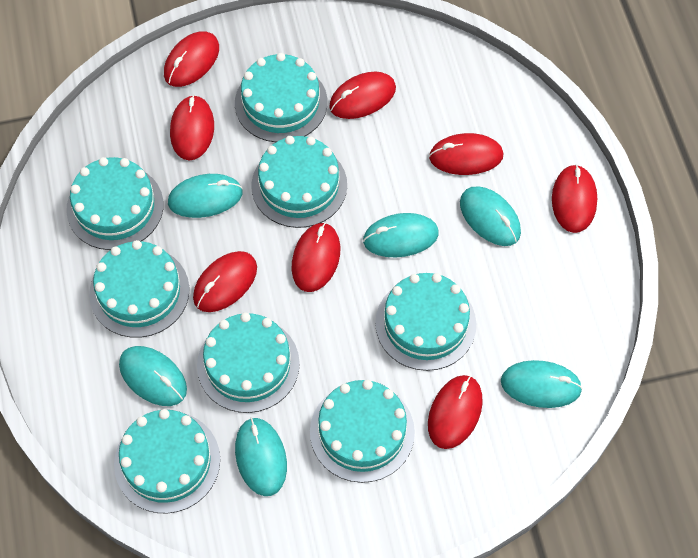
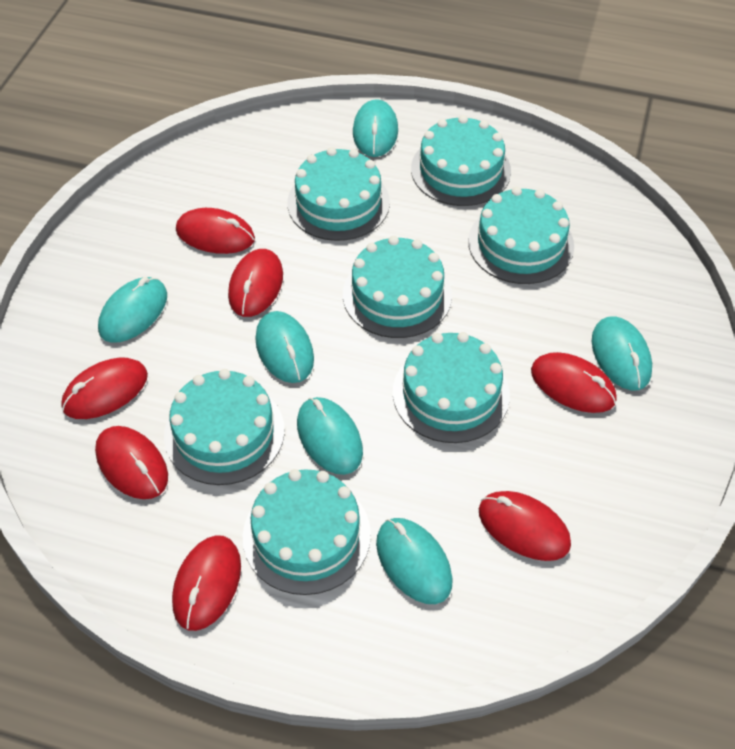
red mouse: [164,31,219,87] [170,95,214,160] [193,251,257,312] [292,223,340,292] [329,72,396,119] [428,375,483,449] [429,133,503,175] [552,164,597,233] = 8 -> [61,357,148,419] [95,426,168,499] [172,535,241,631] [176,208,255,254] [228,249,283,317] [479,491,571,561] [531,352,617,413] = 7
turquoise cake: [66,157,164,250] [89,240,190,338] [114,409,220,514] [197,313,300,413] [235,53,327,142] [251,136,347,228] [310,380,415,483] [375,273,476,371] = 8 -> [164,369,285,485] [243,469,371,595] [287,147,390,241] [343,236,452,338] [393,332,510,443] [411,115,511,206] [468,187,574,284] = 7

